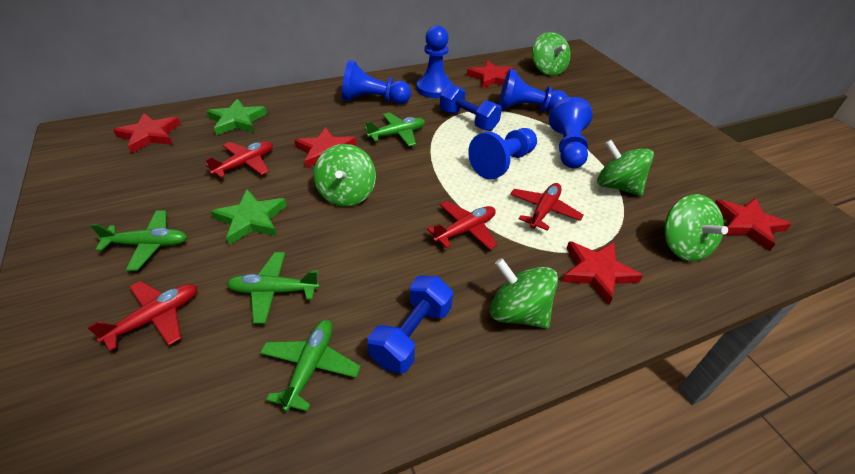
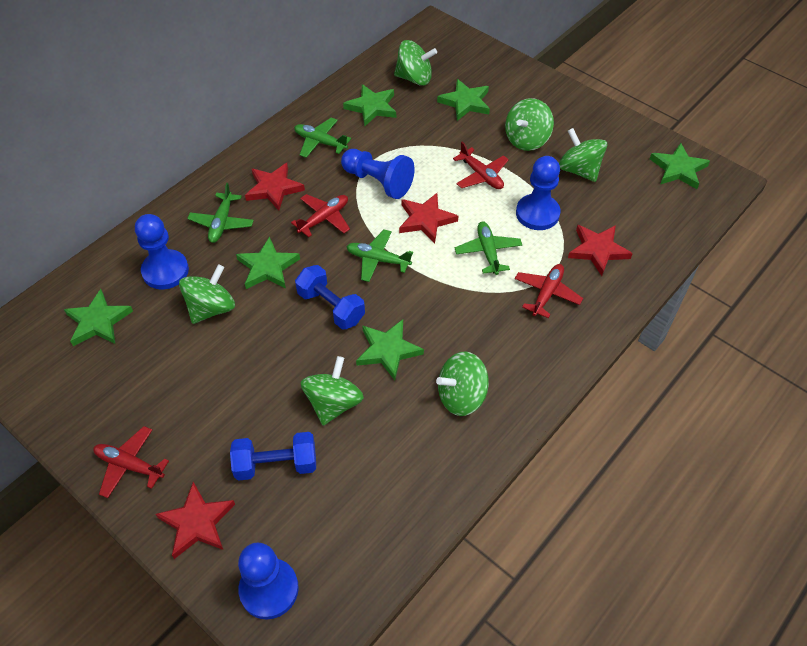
blue pawn: [342,60,411,104] [416,25,453,98] [468,128,537,180] [498,69,568,112] [549,97,593,168] = 5 -> [135,214,189,289] [238,542,299,619] [341,149,415,199] [516,156,560,230] = 4
green spinning top: [313,144,376,207] [490,258,558,329] [532,32,571,76] [597,140,654,196] [665,194,728,262] = 5 -> [179,264,235,324] [301,356,364,426] [394,40,437,86] [436,351,489,416] [505,98,554,151] [559,128,607,182] = 6
green star: [207,99,267,135] [211,189,287,245] = 2 -> [64,289,133,346] [236,237,300,289] [343,84,396,126] [356,319,424,380] [437,79,490,121] [650,143,710,189] = 6
red star: [113,113,181,153] [294,127,356,168] [467,60,514,88] [562,241,643,305] [715,198,791,251] = 5 -> [155,482,235,559] [245,163,305,211] [399,193,458,243] [568,225,633,276] = 4

